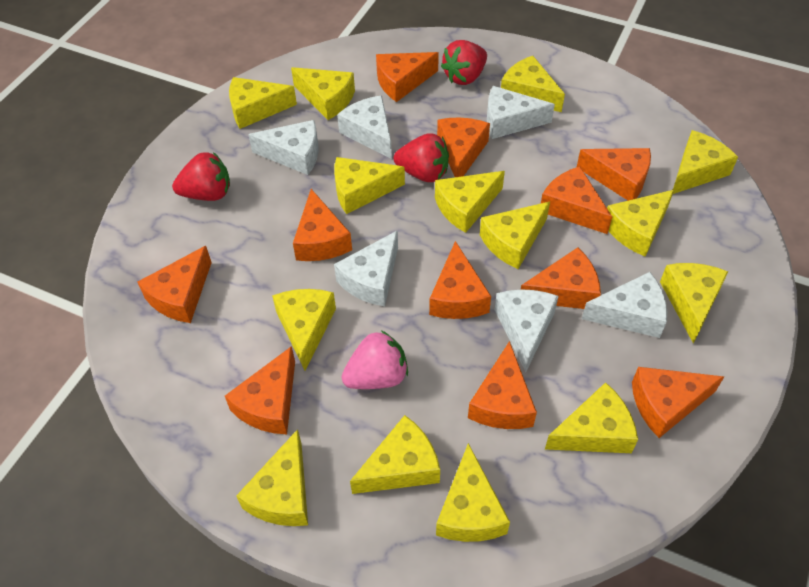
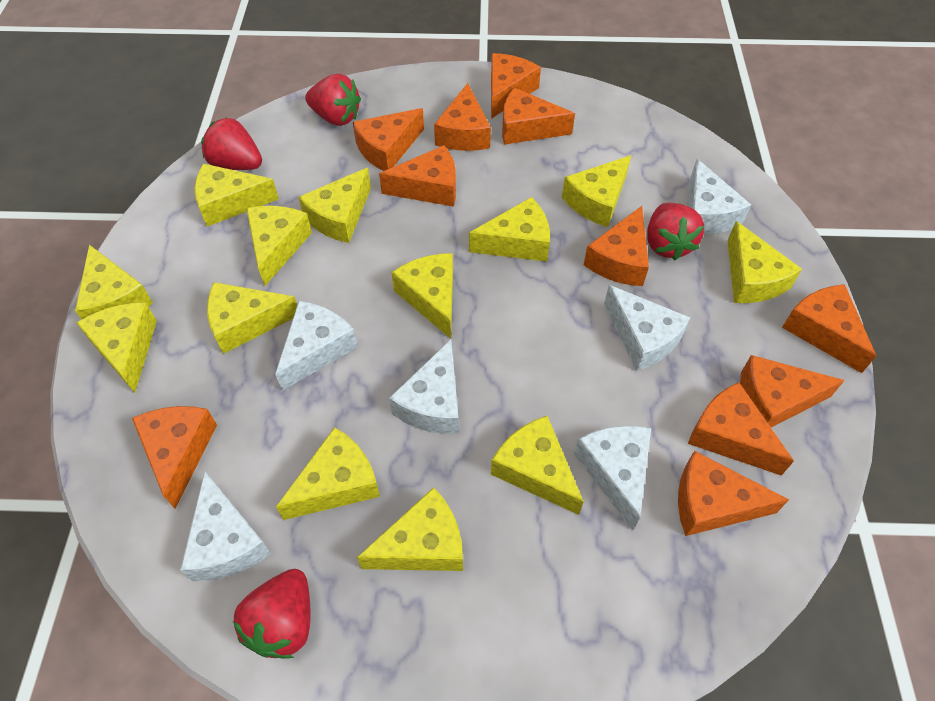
pink strawberry: [341,330,408,389] = 1 -> none = 0
red strawberry: [172,152,230,201] [394,133,449,182] [441,40,487,85] = 3 -> [201,117,262,170] [233,569,311,659] [305,74,361,126] [647,203,704,260] = 4
yellow cheese: [229,77,297,129] [236,429,308,526] [272,289,336,371] [291,67,355,120] [334,157,405,214] [350,415,440,494] [435,171,505,233] [436,443,510,542] [480,202,550,269] [501,56,565,112] [545,382,638,453] [607,190,674,257] [660,263,728,343] [673,130,738,194] = 14 -> [75,245,153,320] [76,302,157,393] [194,164,279,227] [207,282,297,354] [246,206,312,286] [276,427,380,520] [299,168,371,243] [357,487,463,571] [391,253,453,339] [469,197,550,262] [491,416,584,515] [562,155,631,227] [727,221,802,303] = 13

